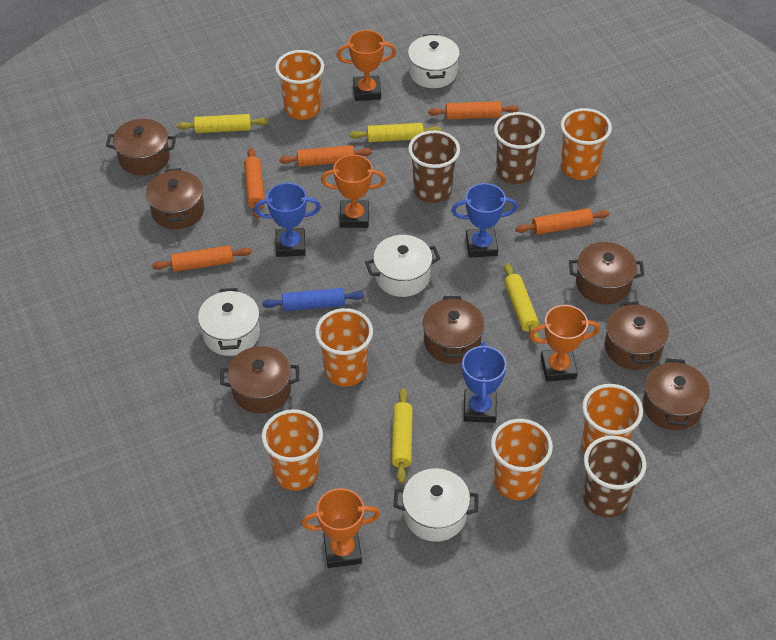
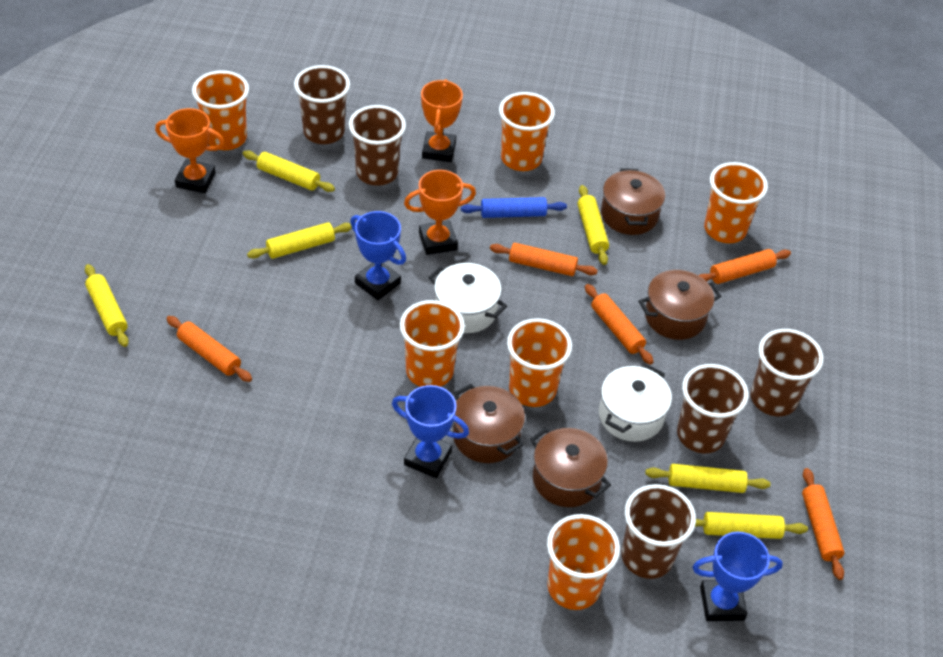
brown cup: [408,130,460,203] [494,112,545,184] [583,436,646,518] = 3 -> [294,65,350,144] [349,105,406,186] [621,484,696,579] [677,364,748,453] [750,329,823,416] = 5
brown pot: [106,119,176,176] [146,168,204,229] [220,346,299,414] [423,296,484,364] [569,242,644,305] [604,301,669,370] [643,358,710,430] = 7 -> [453,384,525,463] [530,428,611,507] [601,168,665,235] [639,270,721,340] = 4
orange trophy: [301,488,380,568] [321,155,386,228] [337,30,396,101] [529,305,600,382] = 4 -> [155,108,224,193] [404,170,476,255] [421,79,463,162] = 3
white pot: [198,288,260,356] [365,235,440,297] [393,468,479,542] [408,34,460,88] = 4 -> [429,263,507,333] [599,364,672,442] = 2
yellow rolling pin: [177,114,268,133] [349,123,441,142] [392,388,413,483] [504,263,539,343] = 4 -> [85,264,129,347] [242,151,335,192] [247,222,352,259] [577,185,609,265] [645,464,771,493] [695,512,808,539] = 6

